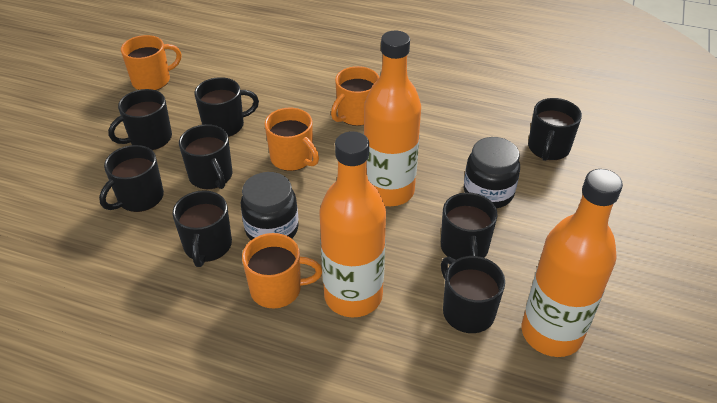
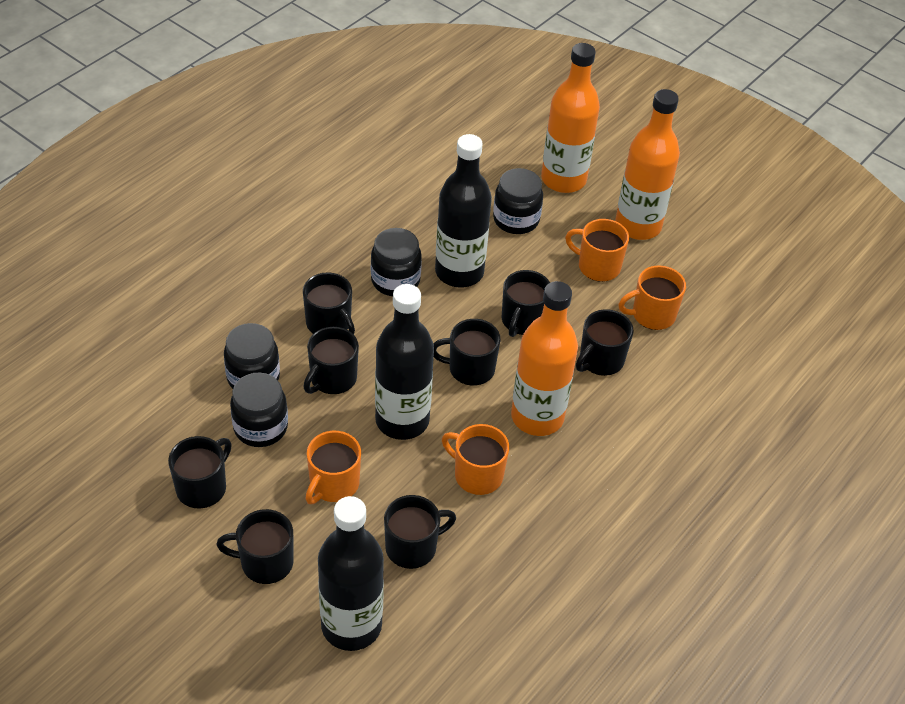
black bottle: none = 0 -> [318,496,384,651] [375,284,434,440] [435,134,492,288] = 3
black jar: [241,172,299,240] [464,137,520,208] = 2 -> [224,323,280,389] [230,372,288,447] [371,228,422,296] [493,168,543,234] = 4

